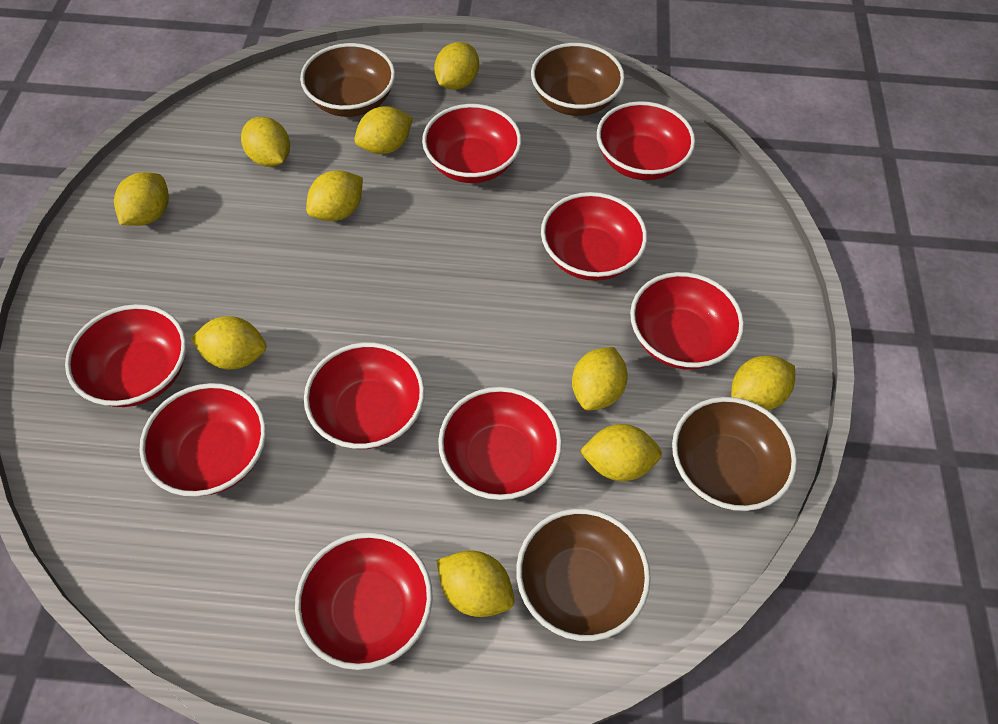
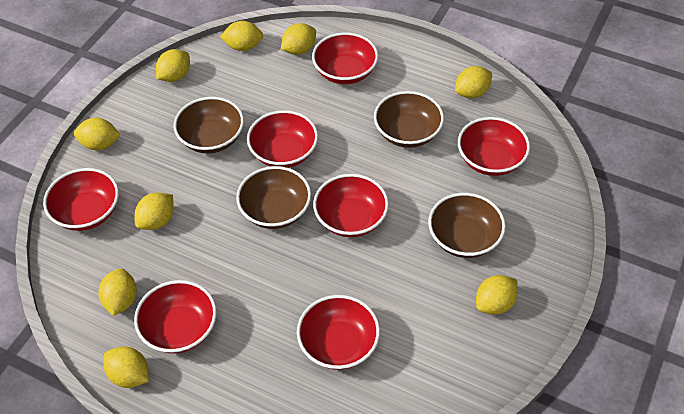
red bowl: [65,304,187,407] [139,383,266,497] [295,532,433,670] [304,342,425,449] [422,104,521,183] [438,387,562,500] [541,192,647,281] [597,101,695,180] [630,272,744,370] = 9 -> [43,168,119,231] [134,280,217,353] [247,110,318,168] [297,295,380,370] [312,33,378,84] [313,174,389,237] [458,117,530,176] = 7
yellow lemon: [114,172,169,226] [191,316,266,370] [241,117,290,167] [306,170,363,221] [354,106,413,154] [434,42,479,90] [436,550,514,617] [572,347,628,411] [579,424,662,481] [731,356,795,410] = 10 -> [74,118,120,150] [98,269,137,316] [103,347,149,388] [135,192,174,230] [156,49,190,82] [220,21,263,51] [281,23,316,55] [455,66,492,98] [476,275,518,315] = 9

